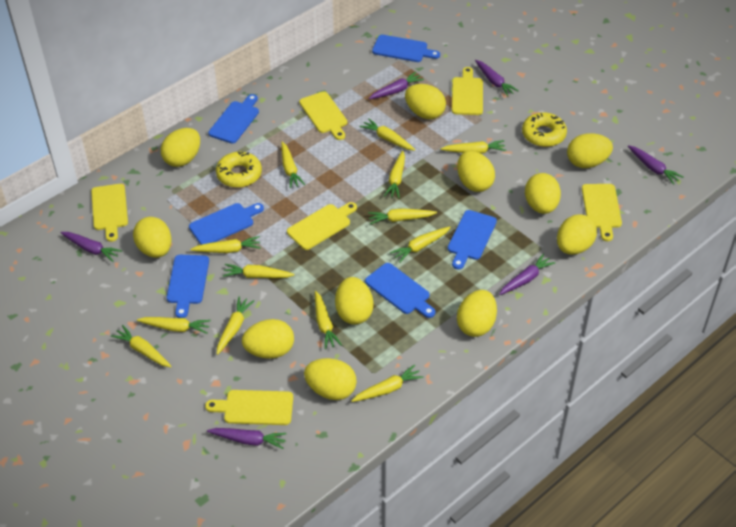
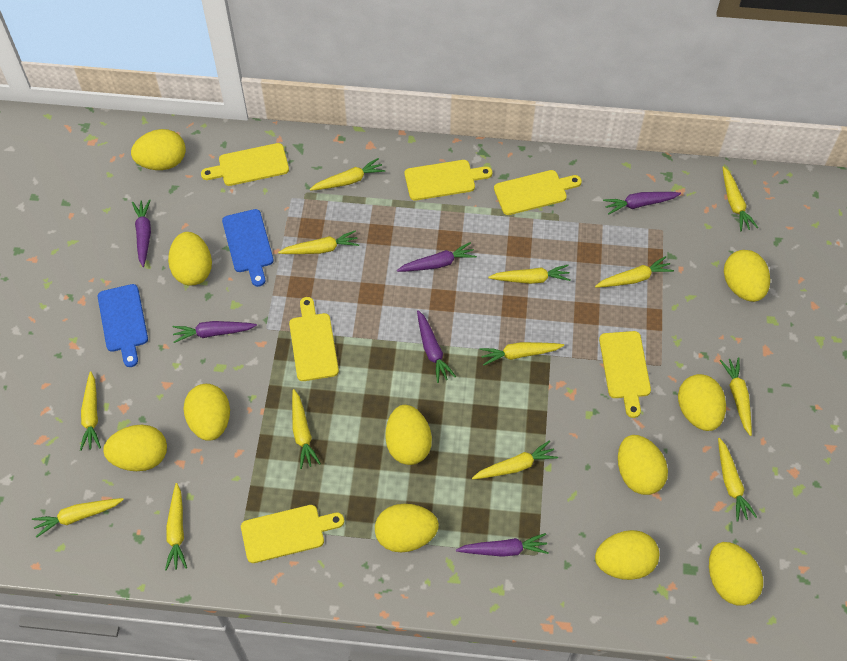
blue cutting board: [167,255,209,318] [189,203,264,245] [208,94,259,144] [365,263,435,318] [372,35,440,62] [448,210,497,270] = 6 -> [98,284,148,367] [222,209,274,287] = 2
yellow donut: [216,152,262,188] [522,113,567,147] = 2 -> none = 0

